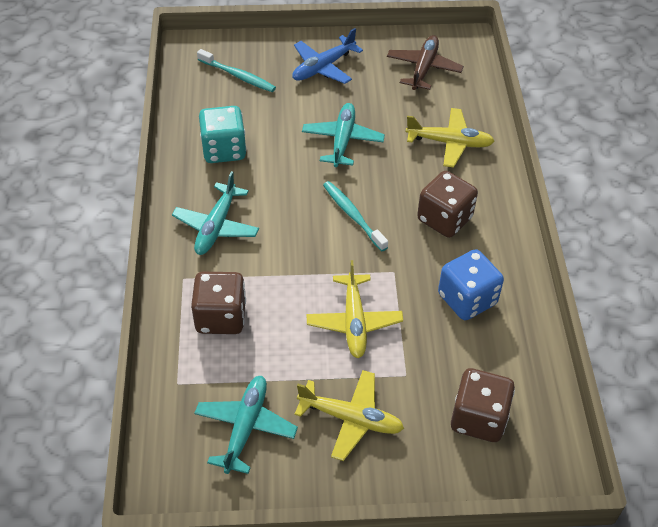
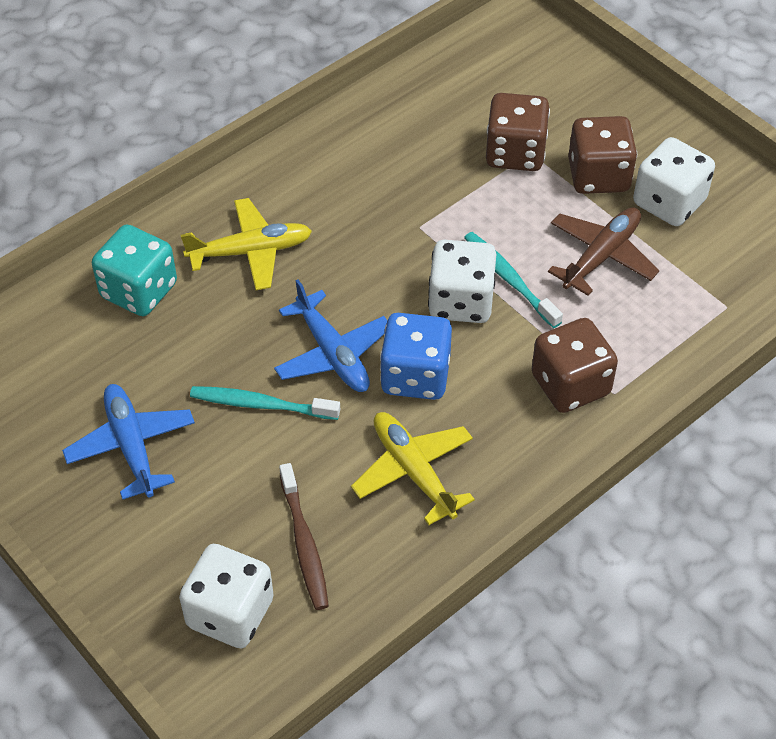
blue plane: [292,28,363,84] = 1 -> [62,384,195,500] [274,280,388,392] = 2
brown toothbrush: none = 0 -> [279,463,329,610] = 1
turquoise plane: [172,171,259,255] [194,376,298,474] [302,103,385,167] = 3 -> none = 0
white dice: none = 0 -> [179,544,274,648] [428,240,496,323] [633,137,715,226] = 3
yellow plane: [295,370,404,461] [306,260,403,358] [405,108,495,167] = 3 -> [181,198,312,290] [351,412,475,525] = 2

